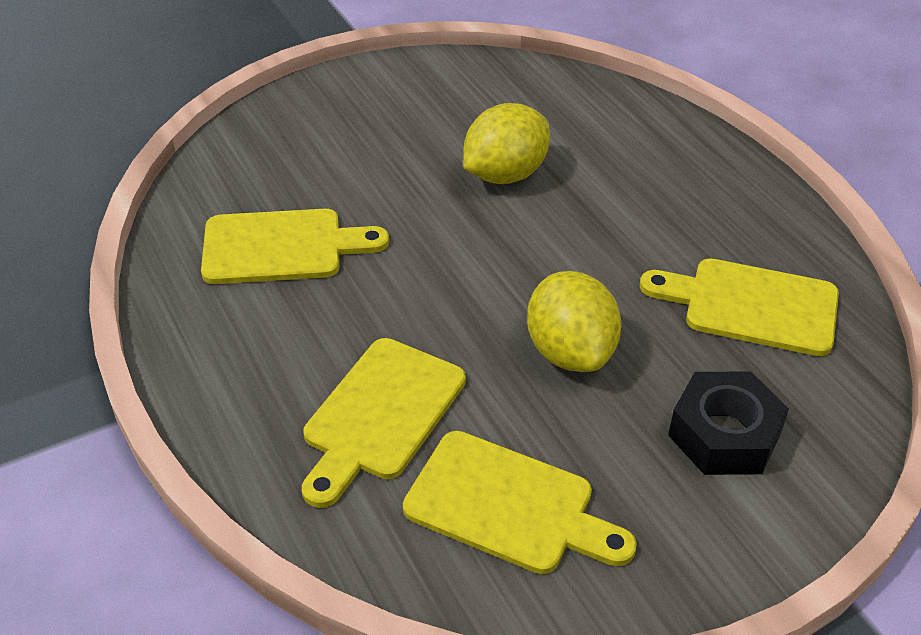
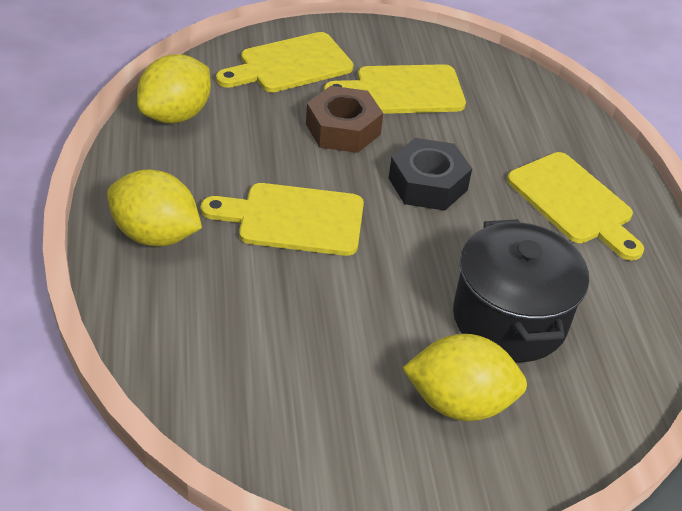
black pot: none = 0 -> [453,219,589,362] = 1
brown nut: none = 0 -> [306,86,383,153] = 1
yellow lemon: [463,103,550,184] [527,271,621,372] = 2 -> [107,170,202,246] [137,54,211,123] [402,334,527,421] = 3

